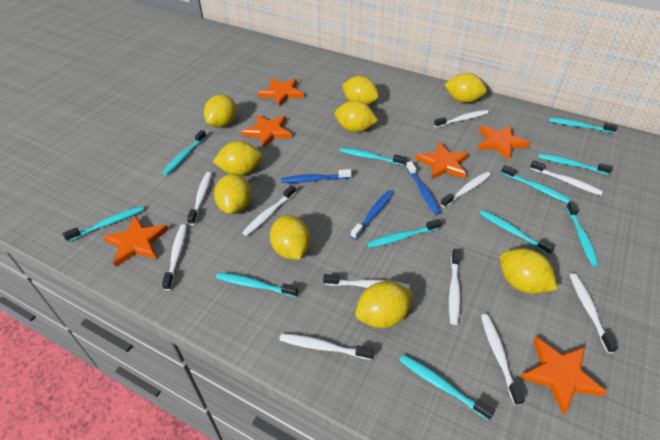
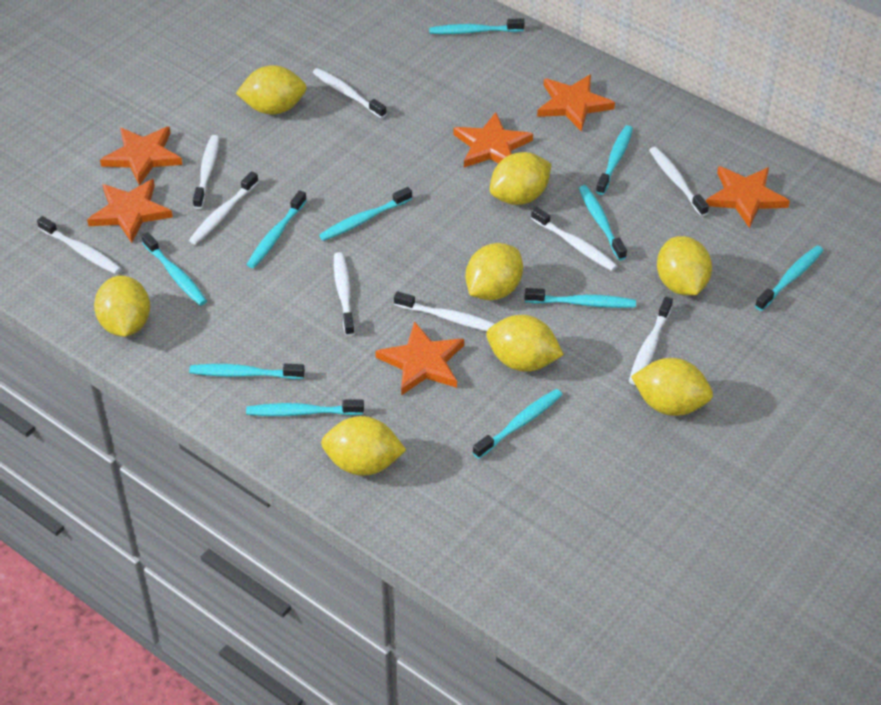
blue toothbrush: [281,169,352,183] [350,191,393,240] [406,161,441,215] = 3 -> none = 0
white toothbrush: [162,224,187,290] [187,172,212,225] [242,185,296,236] [279,333,374,360] [323,274,410,290] [434,110,489,128] [440,172,491,208] [449,249,461,325] [481,314,525,406] [530,160,603,195] [570,273,619,353] = 11 -> [37,216,121,274] [189,171,259,244] [193,135,219,209] [313,68,387,118] [334,252,355,336] [394,291,495,331] [531,207,617,271] [629,297,673,385] [649,147,709,216] = 9
yellow lemon: [204,95,237,127] [213,141,263,175] [214,174,252,214] [270,215,311,260] [335,100,378,132] [342,76,379,105] [355,281,414,328] [444,73,487,103] [500,248,558,294] = 9 -> [94,275,150,337] [236,65,307,115] [321,416,406,476] [466,243,523,300] [486,315,564,372] [490,152,552,205] [631,358,713,416] [657,236,712,296] = 8

